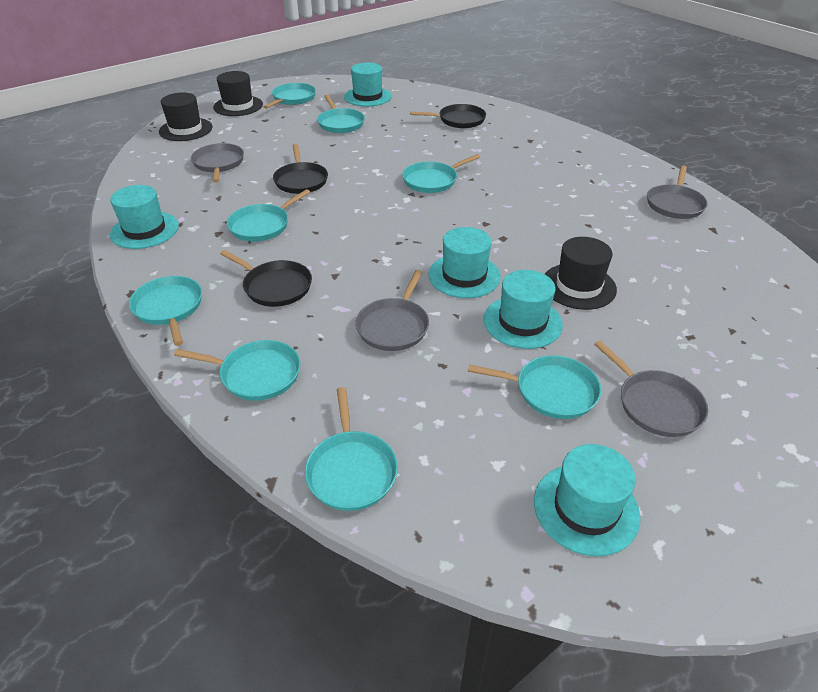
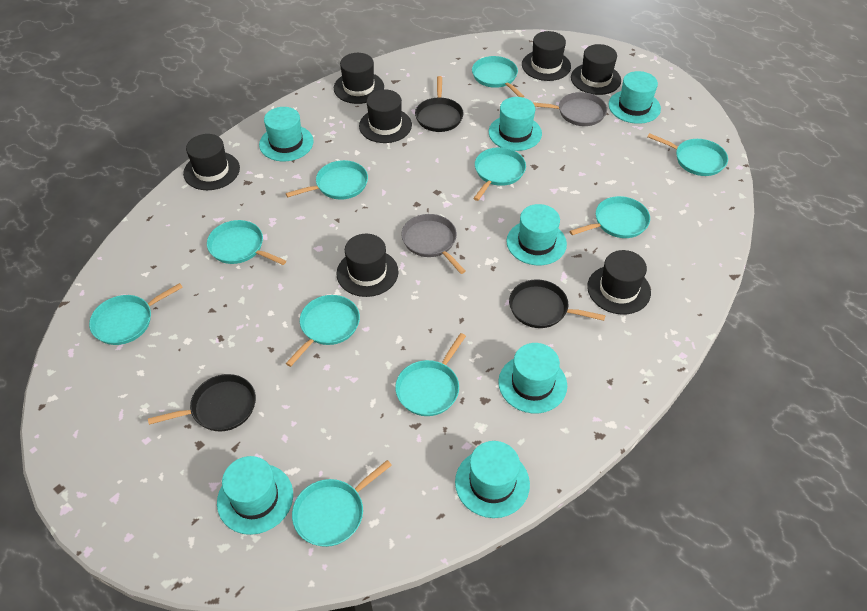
black hat: [159,93,213,141] [213,71,263,116] [545,237,617,310] = 3 -> [183,134,240,190] [334,53,384,104] [337,234,399,297] [359,90,412,143] [522,31,571,81] [571,44,621,95] [587,250,651,315] = 7
grey pan: [191,143,244,183] [355,270,429,351] [594,341,708,437] [647,166,708,219] = 4 -> [401,214,466,274] [532,92,607,126] = 2
turquoise hat: [110,185,179,249] [344,63,391,106] [429,227,501,298] [484,270,563,349] [534,444,640,556] = 5 -> [217,456,293,535] [259,107,314,161] [455,441,530,518] [489,97,542,151] [498,343,567,413] [506,204,567,265] [608,71,661,124] = 7
turquoise pan: [129,276,202,346] [174,340,300,401] [227,189,310,241] [264,83,316,109] [305,387,398,511] [317,94,365,133] [402,154,480,193] [468,355,601,419] = 8 -> [89,283,183,345] [207,220,286,265] [286,160,368,200] [286,295,360,367] [292,460,392,547] [395,333,466,416] [472,56,524,97] [473,147,526,201] [570,196,650,238] [647,133,728,176] = 10

